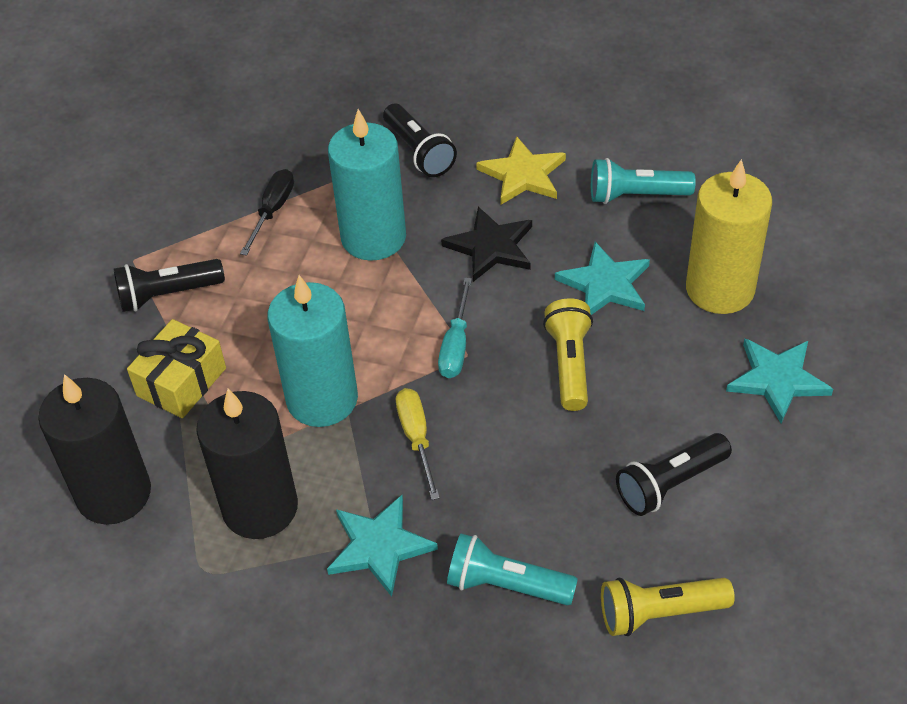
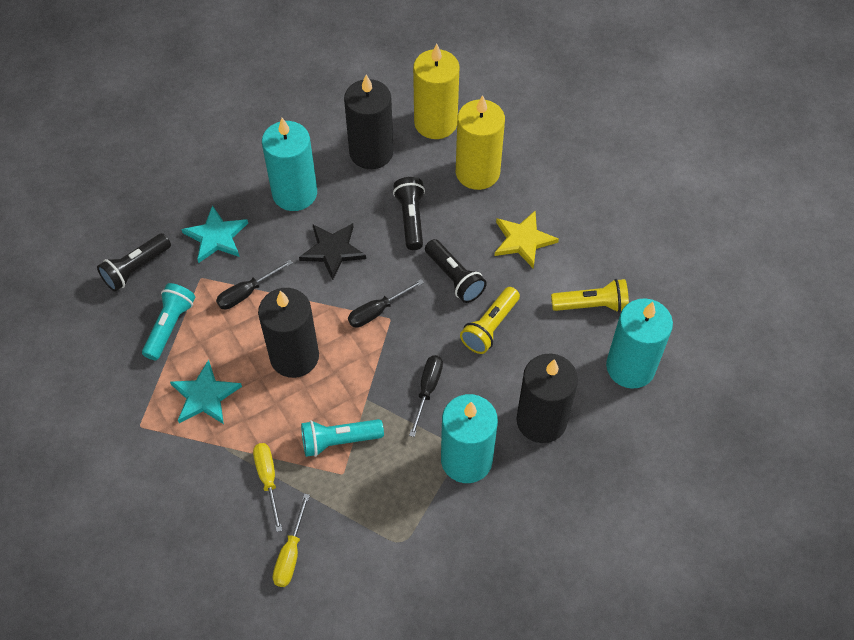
black candle: [38,374,151,525] [196,389,298,539] = 2 -> [258,288,319,378] [344,75,394,169] [516,354,578,443] = 3
black screwdriver: [240,169,294,256] = 1 -> [216,260,293,310] [348,279,424,328] [409,355,443,437] = 3
turquoise candle: [267,275,358,427] [328,109,406,261] = 2 -> [262,118,317,211] [441,394,498,483] [606,298,673,389] = 3
turquoise screwdriver: [438,278,472,378] = 1 -> none = 0
turquoise star: [327,495,438,597] [555,242,650,315] [726,339,833,423] = 3 -> [170,360,242,424] [181,205,248,263] = 2
yellow candle: [686,159,772,314] = 1 -> [413,43,460,139] [456,95,505,190] = 2
yellow gift: [127,319,226,418] = 1 -> none = 0
yellow screwdriver: [396,388,440,500] = 1 -> [253,443,282,532] [273,493,310,587] = 2

